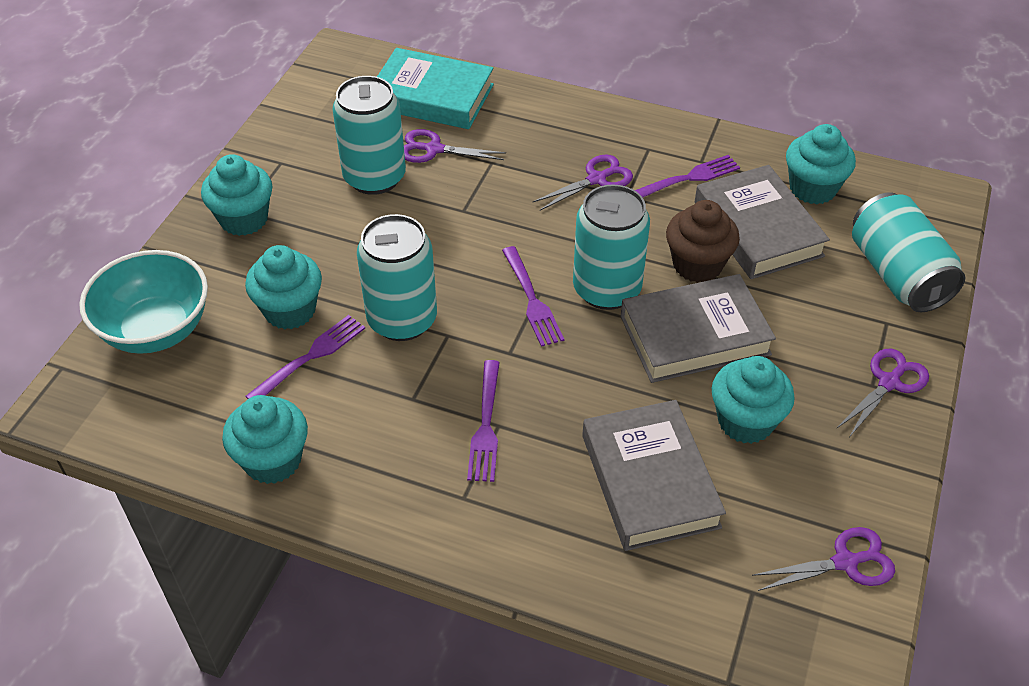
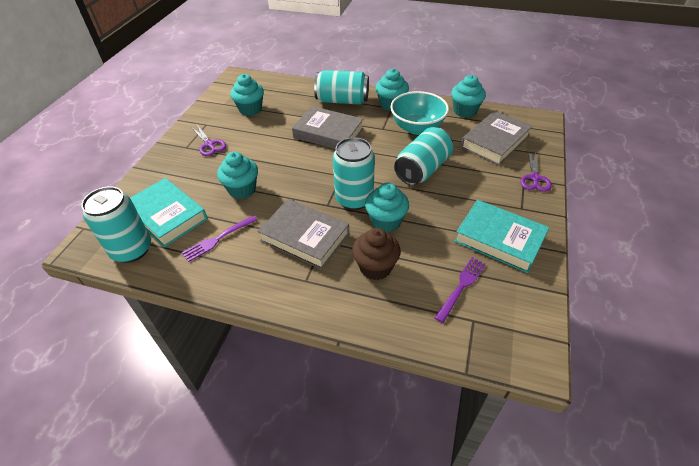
purple fork: [245,315,365,399] [467,360,500,482] [502,246,564,347] [635,155,740,198] = 4 -> [182,216,257,262] [435,257,486,323] = 2
purple scissors: [404,129,506,163] [533,155,633,210] [752,527,895,591] [837,349,929,436] = 4 -> [191,125,226,156] [520,151,552,192] = 2
turquoise book: [377,48,494,129] = 1 -> [130,178,208,247] [454,200,549,273] = 2

